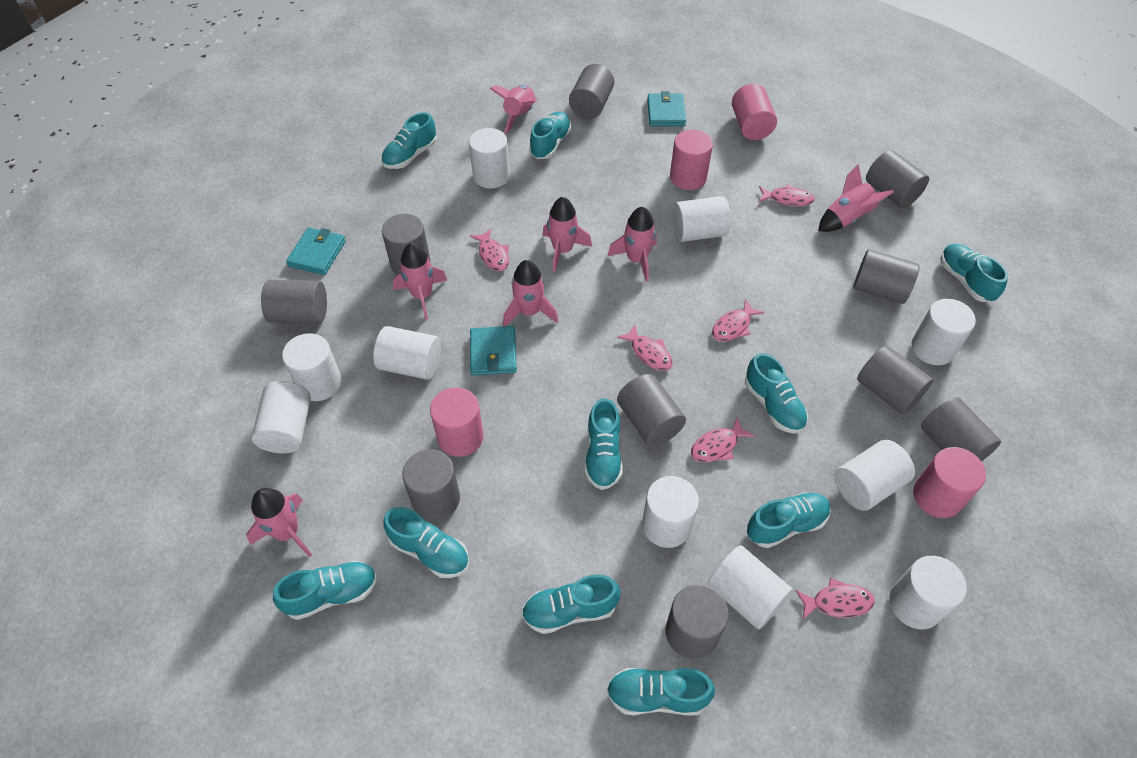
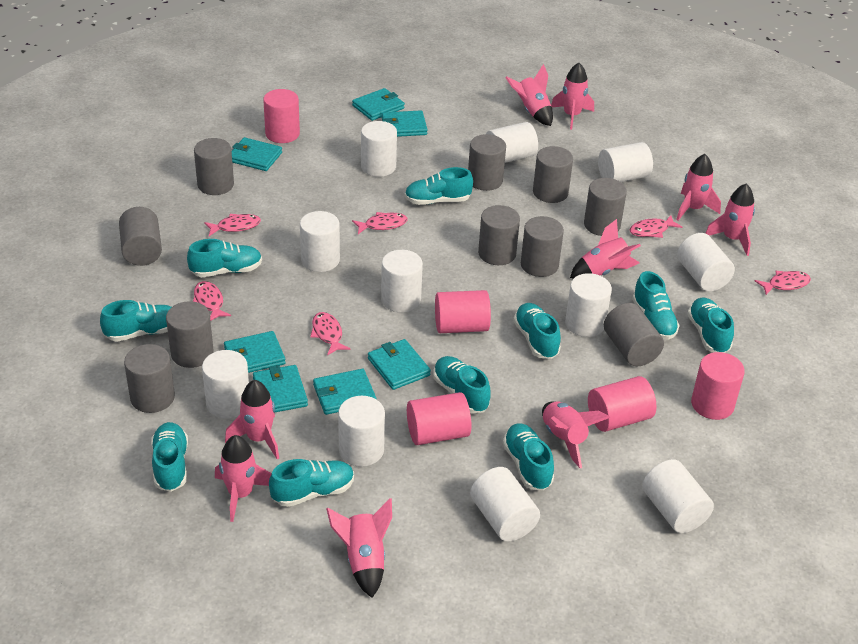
pink cylinder: [430,387,483,457] [670,130,713,190] [732,84,777,140] [913,447,986,518] = 4 -> [263,89,300,143] [407,392,471,445] [435,290,491,333] [588,376,656,432] [691,352,745,420] = 5
pink rocket: [246,488,312,557] [393,243,447,320] [489,85,537,134] [503,260,559,326] [543,197,592,272] [608,206,657,282] [819,164,894,232] = 7 -> [215,435,271,522] [225,380,279,459] [326,498,392,598] [505,64,553,126] [542,401,610,468] [551,63,594,130] [570,219,641,279] [676,154,721,221] [706,183,755,256] = 9
turquoise wallet: [286,227,346,275] [470,326,517,375] [647,91,686,126] = 3 -> [224,331,286,373] [232,137,282,171] [253,365,308,413] [313,369,376,415] [352,88,405,121] [368,339,431,390] [382,110,428,137] = 7
white cylinder: [252,381,311,453] [282,333,341,401] [373,326,441,380] [469,128,510,189] [642,476,699,548] [673,196,731,242] [708,545,793,629] [835,440,915,511] [889,556,967,629] [912,299,976,365] = 10 -> [202,350,249,419] [300,211,340,272] [338,396,385,467] [361,121,397,177] [381,250,423,313] [470,467,540,542] [486,122,538,163] [565,273,612,337] [598,142,653,182] [642,459,714,533] [677,233,735,291] = 11

